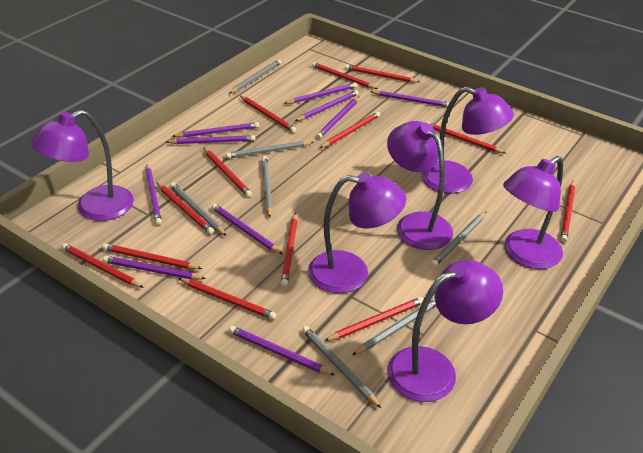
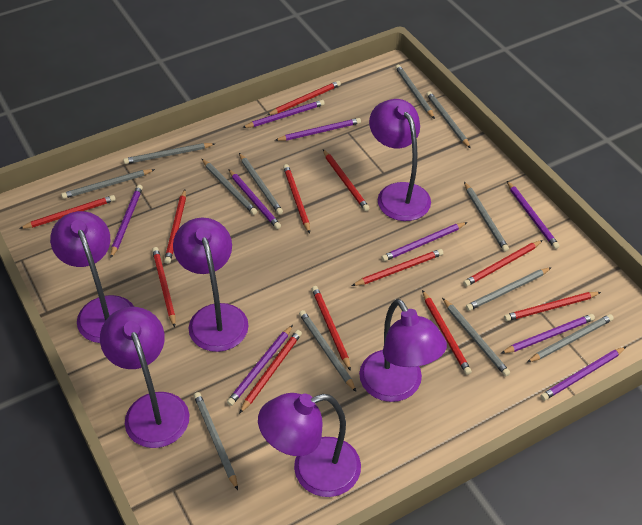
grey pencil: [170,183,226,236] [226,141,314,158] [230,59,281,93] [262,156,272,218] [302,326,382,409] [352,299,436,355] [431,211,487,267] = 7 -> [61,169,155,199] [123,143,215,164] [194,392,238,490] [202,159,257,215] [239,153,283,215] [299,310,356,392] [395,65,435,119] [427,91,471,149] [442,298,510,376] [464,182,509,252] [466,267,552,311] [527,314,614,363] = 12
purple pencil: [103,256,206,280] [145,164,162,225] [166,135,255,144] [172,122,259,138] [211,204,283,255] [229,326,335,375] [284,83,357,104] [295,90,359,121] [316,97,359,139] [370,91,450,107] = 10 -> [110,185,143,258] [227,325,293,406] [228,169,281,229] [242,100,325,128] [275,118,361,141] [381,222,467,261] [501,314,595,354] [507,181,560,249] [540,347,626,401] = 9
red pencil: [61,243,144,288] [103,243,202,269] [156,182,214,234] [178,278,276,320] [203,147,252,197] [240,96,296,133] [281,213,297,287] [312,62,378,89] [320,112,380,148] [324,297,424,341] [345,65,420,83] [427,122,506,153] [561,181,575,242] = 13 -> [19,195,116,229] [152,247,176,327] [164,190,186,264] [239,330,302,414] [267,81,341,115] [283,164,310,233] [312,286,351,371] [323,150,370,211] [352,249,443,286] [422,290,472,375] [463,240,543,287] [504,292,601,321] = 12

